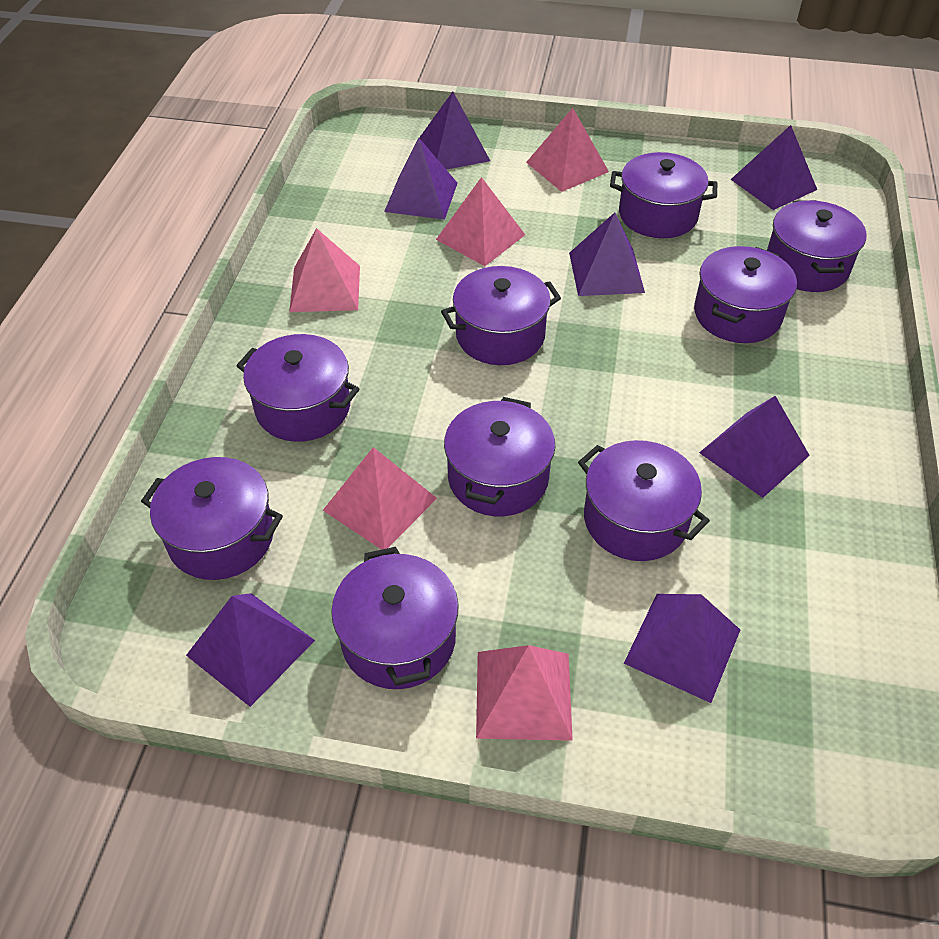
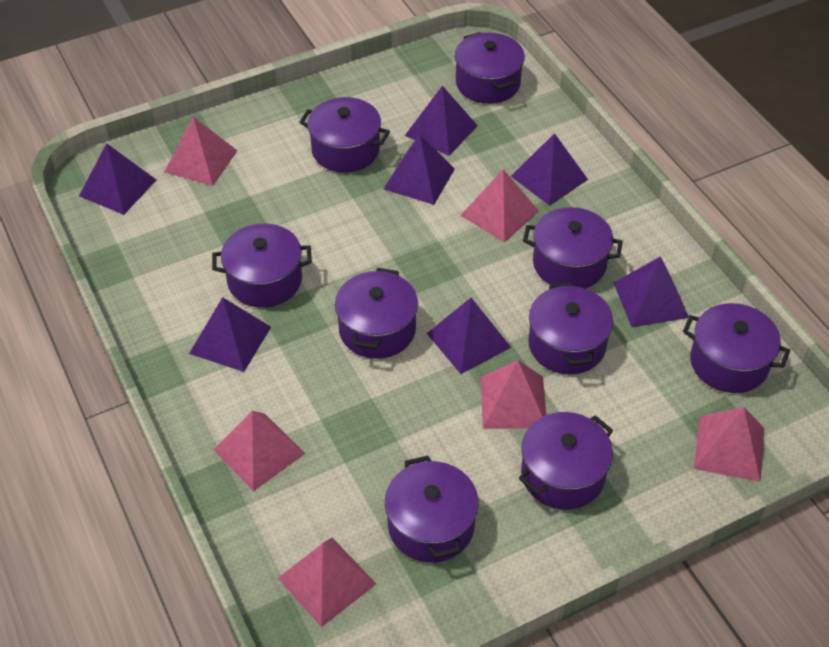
pink pyramid: [289,228,360,312] [323,447,437,550] [436,177,525,266] [476,645,573,741] [526,108,609,192] = 5 -> [165,117,237,186] [214,411,305,491] [278,537,376,627] [460,169,539,243] [481,360,546,429] [694,407,764,482] = 6

